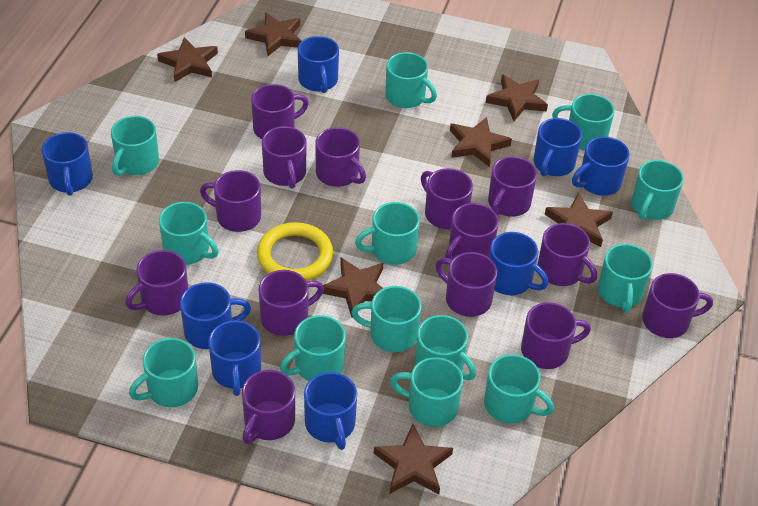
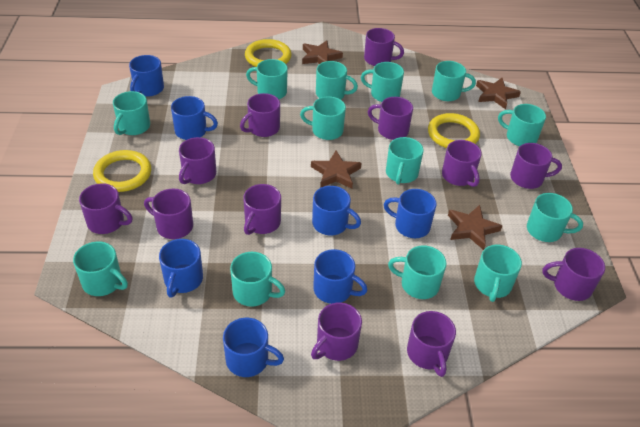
blue mug: [42,132,93,196] [180,282,251,349] [208,320,261,396] [298,36,339,93] [304,372,357,450] [489,232,548,295] [533,118,582,176] [572,136,630,196] = 8 -> [129,55,164,97] [159,239,203,298] [171,96,218,140] [223,318,284,377] [312,186,361,235] [313,249,368,304] [384,189,437,238] = 7
brown star: [157,37,218,82] [245,12,301,56] [323,258,383,317] [374,424,453,494] [450,117,512,167] [486,74,548,121] [545,193,613,247] = 7 -> [302,40,343,64] [311,151,362,189] [448,205,502,250] [476,78,521,109] = 4
purple mug: [125,250,188,316] [200,170,261,232] [242,370,295,444] [251,84,309,139] [259,270,324,336] [262,126,307,189] [315,127,366,187] [421,168,473,229] [436,252,497,317] [445,203,499,260] [488,156,537,217] [521,302,591,369] [538,223,597,286] [642,273,713,338] = 14 -> [79,183,133,234] [144,188,193,239] [179,137,216,184] [240,93,280,137] [243,184,281,235] [311,302,362,361] [364,28,404,66] [368,97,413,140] [407,311,456,377] [442,140,482,187] [510,143,562,189] [542,248,605,301] = 12
yellow ring: [257,222,333,281] = 1 -> [93,150,151,192] [245,39,291,67] [428,113,480,148] = 3

